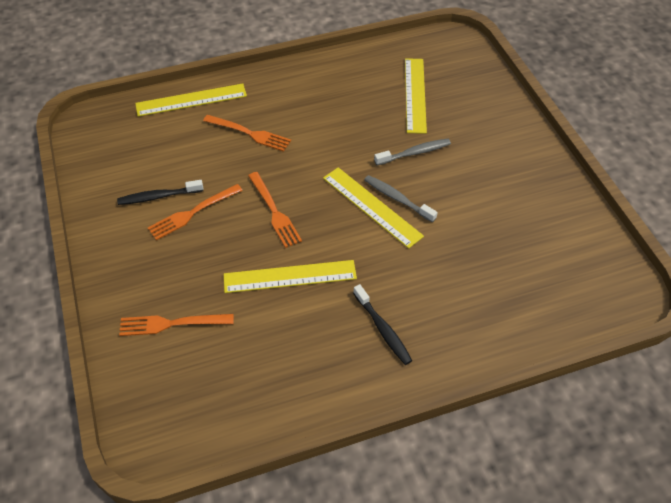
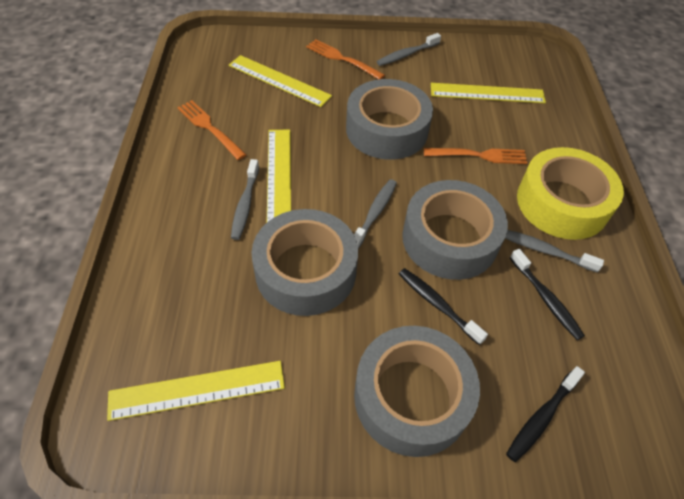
black toothbrush: [117,180,204,205] [353,284,412,365] = 2 -> [399,268,488,345] [506,366,585,462] [510,249,585,340] = 3
grey tape: none = 0 -> [251,209,358,316] [346,79,433,160] [354,326,480,457] [402,180,508,280] = 4
grey toothbrush: [364,175,437,222] [374,139,451,165] = 2 -> [231,159,259,240] [354,179,397,249] [377,33,441,66] [505,230,604,272] = 4
orange fork: [119,314,234,336] [148,184,243,240] [203,115,291,152] [248,172,302,248] = 4 -> [177,100,247,160] [306,39,385,79] [424,148,527,164] = 3
yellow tape: none = 0 -> [517,147,624,240] = 1

